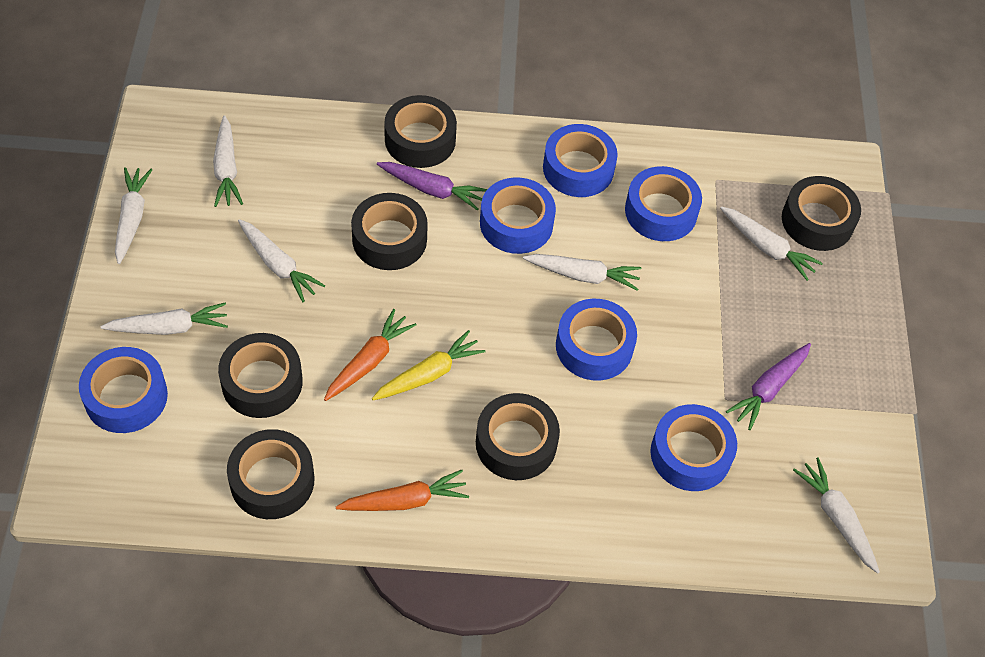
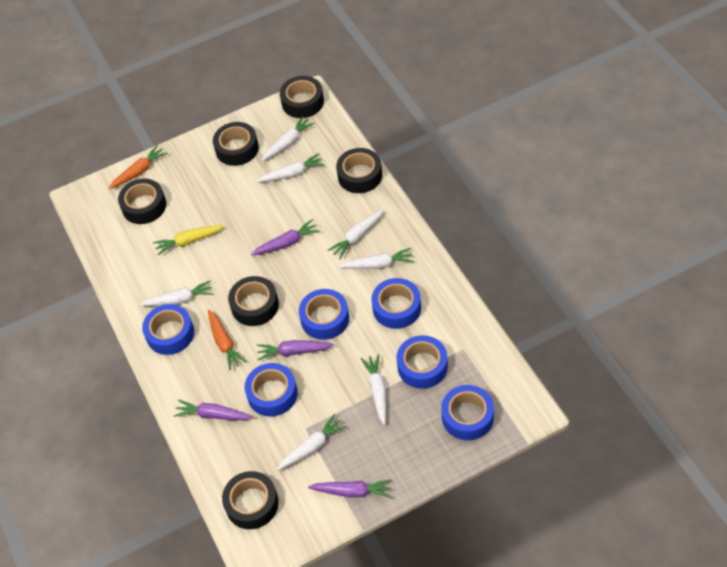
purple carrot: [377,162,487,211] [726,343,811,430] = 2 -> [174,399,253,420] [251,219,320,256] [257,340,334,360] [308,479,392,498] = 4

